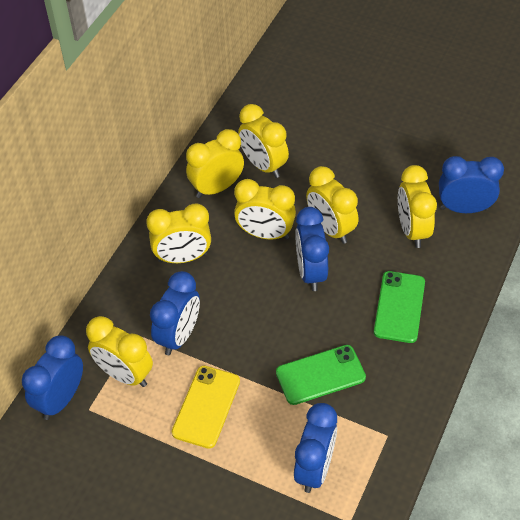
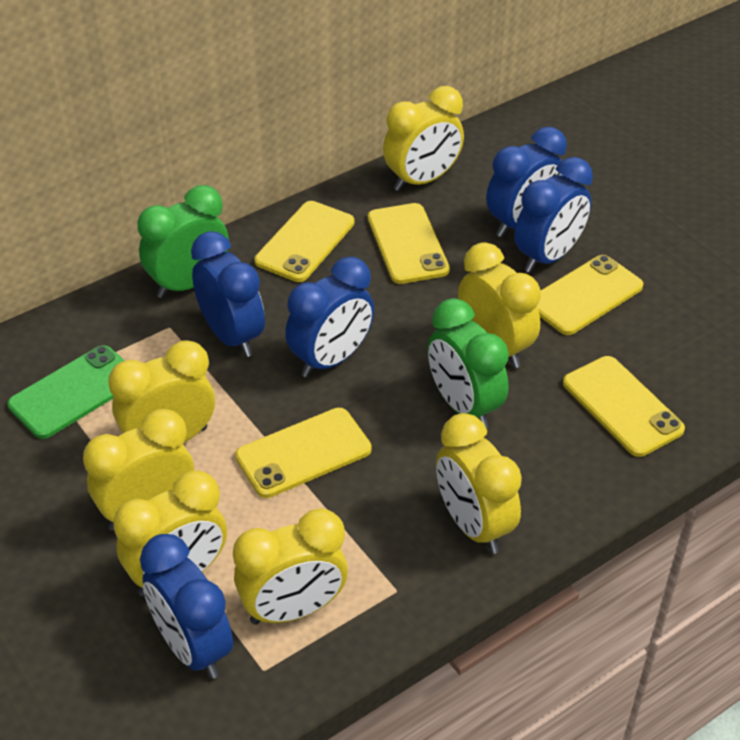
green clock: none = 0 -> [138,185,229,298] [427,298,509,429] = 2
green phone: [276,345,366,405] [374,271,425,343] = 2 -> [8,345,125,439] = 1
yellow phone: [172,366,240,449] = 1 -> [235,408,372,498] [255,201,354,282] [368,203,450,284] [537,255,644,335] [563,356,685,457] = 5

